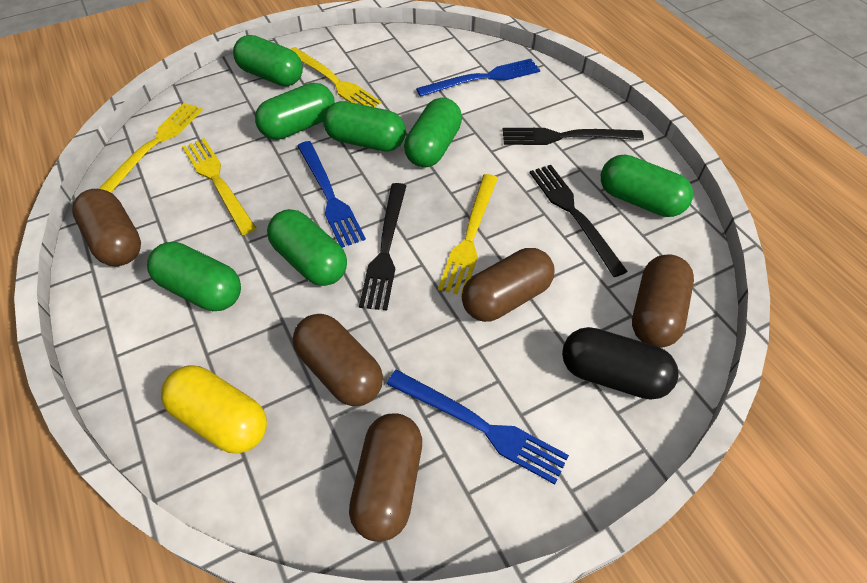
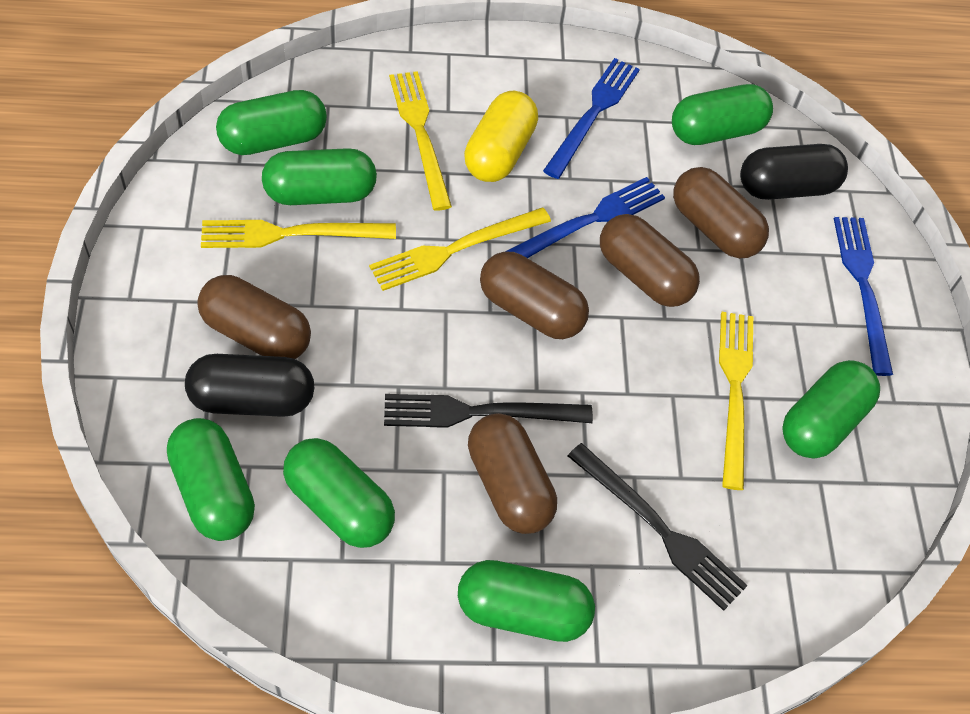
black capsule: [562,327,679,399] = 1 -> [185,354,314,417] [740,144,848,200] = 2
black fork: [359,183,406,311] [503,128,644,145] [530,165,628,277] = 3 -> [384,394,593,428] [568,443,748,611] = 2

